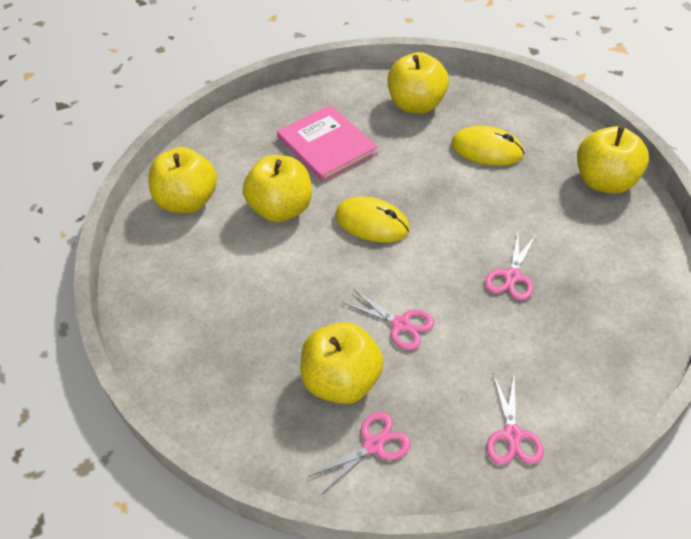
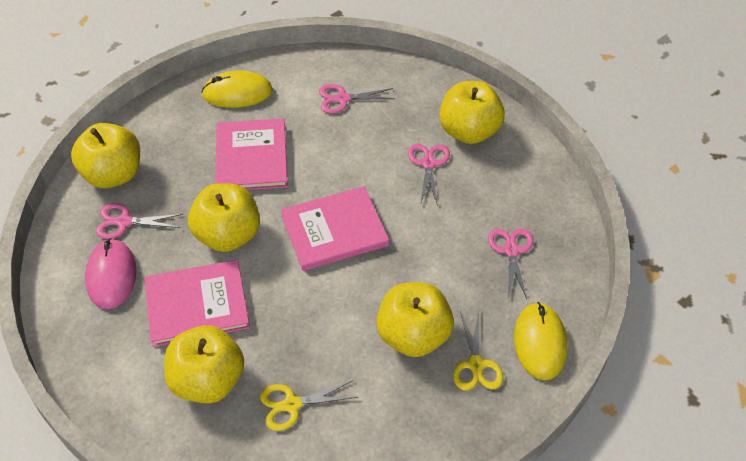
pink book: [277,105,378,182] = 1 -> [144,260,250,347] [215,118,288,190] [281,186,389,271] = 3
pink mouse: none = 0 -> [85,238,136,309] = 1
yellow scissors: none = 0 -> [260,380,358,431] [453,311,503,391] = 2

